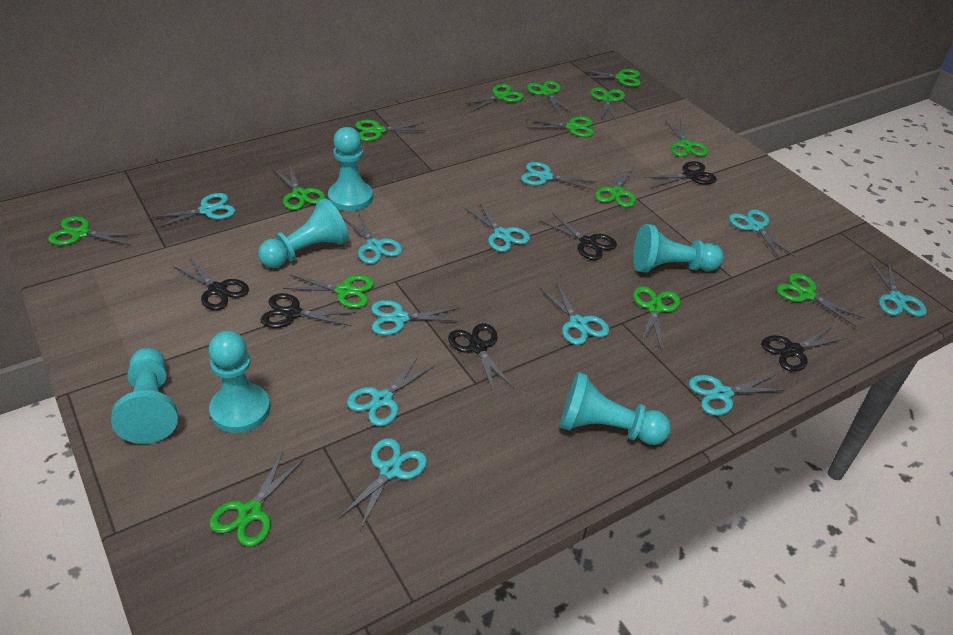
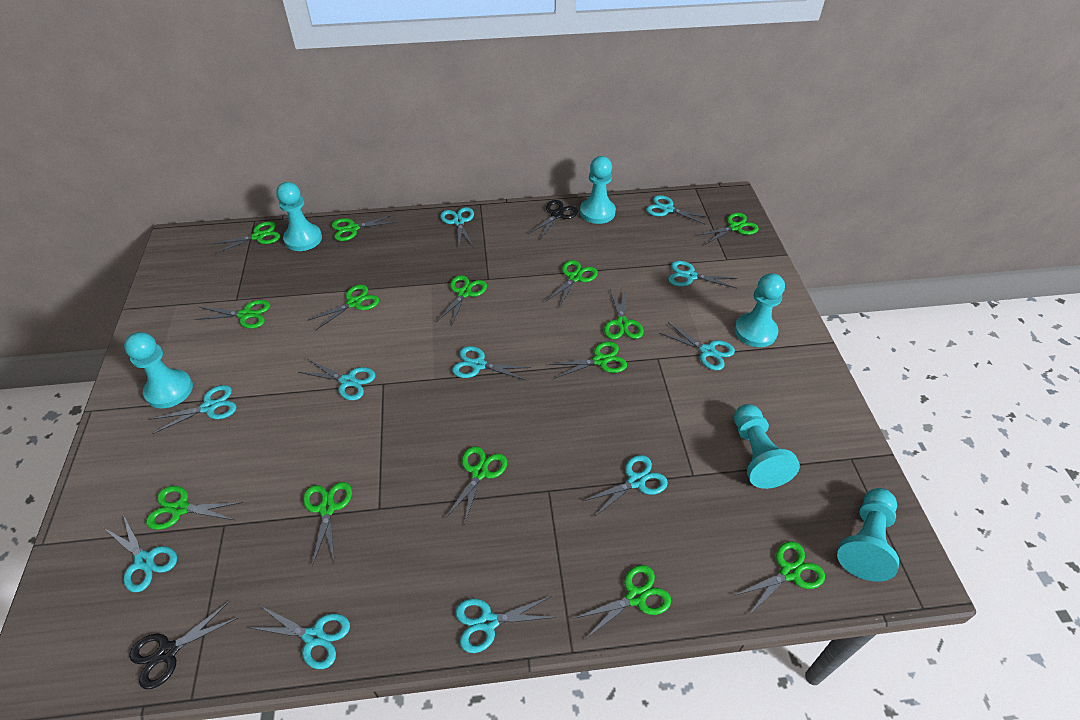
black scissors: [173,256,249,310] [261,293,356,328] [448,323,515,393] [541,213,617,260] [644,161,717,188] [761,326,848,372] = 6 -> [129,600,239,689] [528,200,578,240] = 2

